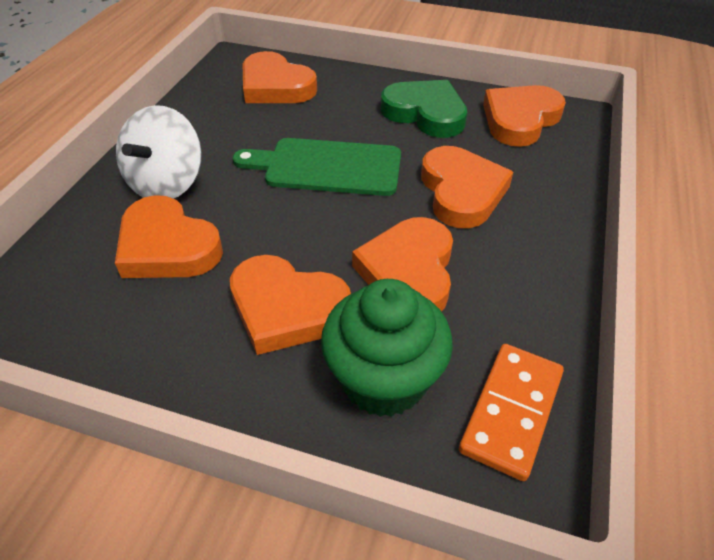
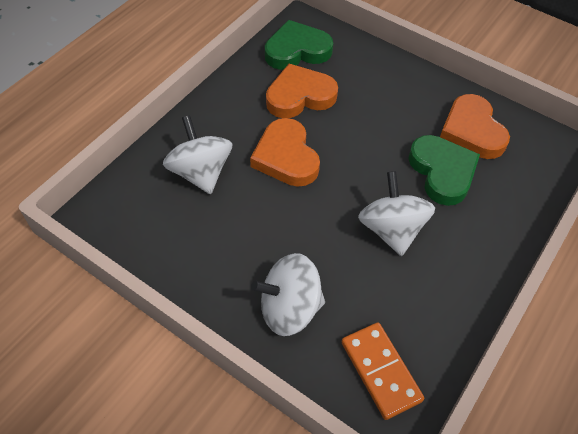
green cupcake: [321,279,453,417] = 1 -> none = 0
green cutting board: [233,138,401,196] = 1 -> none = 0
green heart: [381,80,467,138] = 1 -> [265,20,333,70] [408,135,480,206] = 2
orange heart: [115,195,223,278] [230,255,351,355] [243,51,317,103] [352,217,453,311] [421,146,513,228] [483,85,566,147] = 6 -> [250,118,320,187] [266,64,338,118] [440,94,510,159] = 3
white spinning top: [116,105,202,199] = 1 -> [163,115,233,194] [251,253,325,336] [358,171,435,256] = 3

